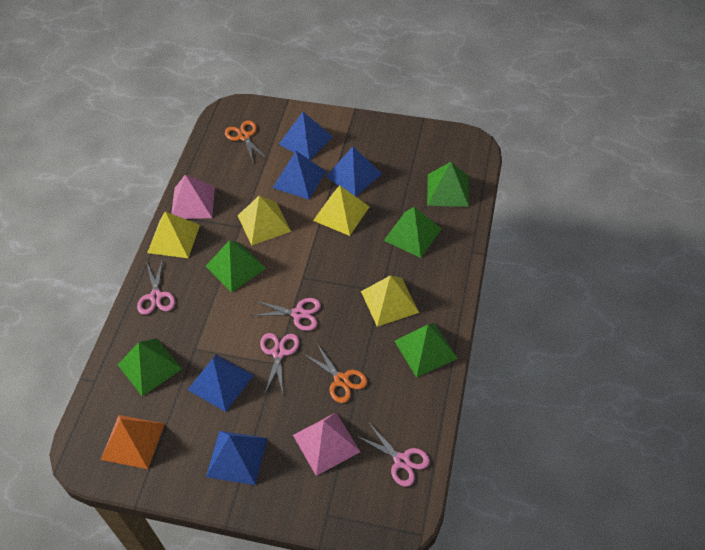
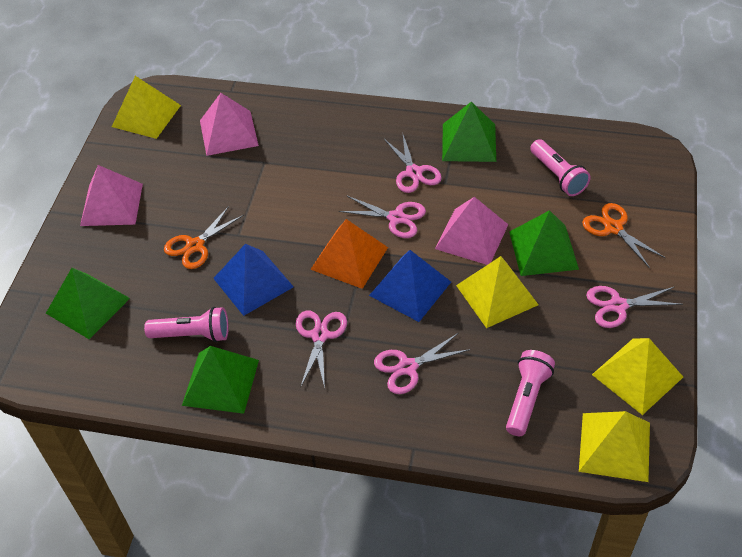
blue pyramid: [188,354,254,412] [206,431,267,485] [273,151,326,200] [278,112,333,160] [326,147,382,197] = 5 -> [213,244,294,316] [369,250,451,322] = 2
green pyramid: [118,338,182,397] [206,240,266,293] [384,207,442,258] [394,323,458,378] [427,162,469,207] = 5 -> [46,268,130,339] [182,346,259,414] [442,102,496,162] [509,210,579,276] = 4
pink flashlight: none = 0 -> [144,307,229,342] [506,350,555,436] [530,139,591,196] = 3
pink pyramid: [171,174,215,219] [293,413,360,476] = 2 -> [80,165,143,226] [200,93,259,156] [435,197,508,265] = 3
pink scissors: [137,258,175,315] [251,298,321,331] [260,333,299,393] [357,423,430,487] = 4 -> [296,311,347,388] [339,195,426,238] [374,333,471,394] [384,135,442,193] [586,286,683,328] = 5

